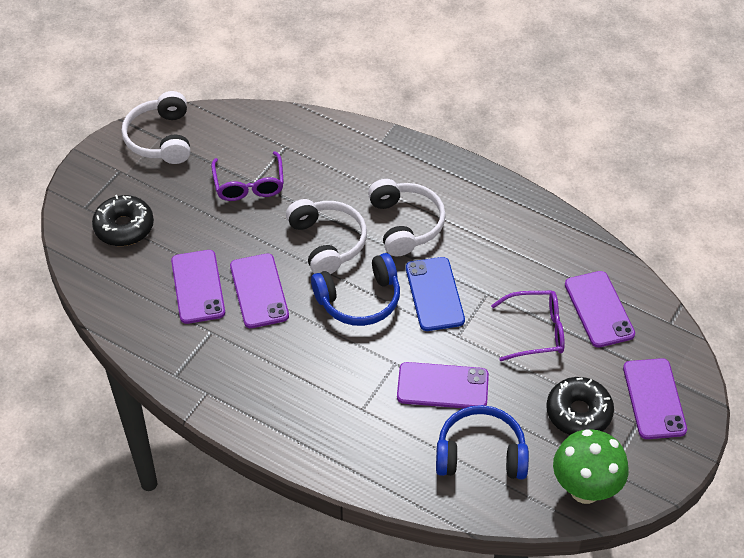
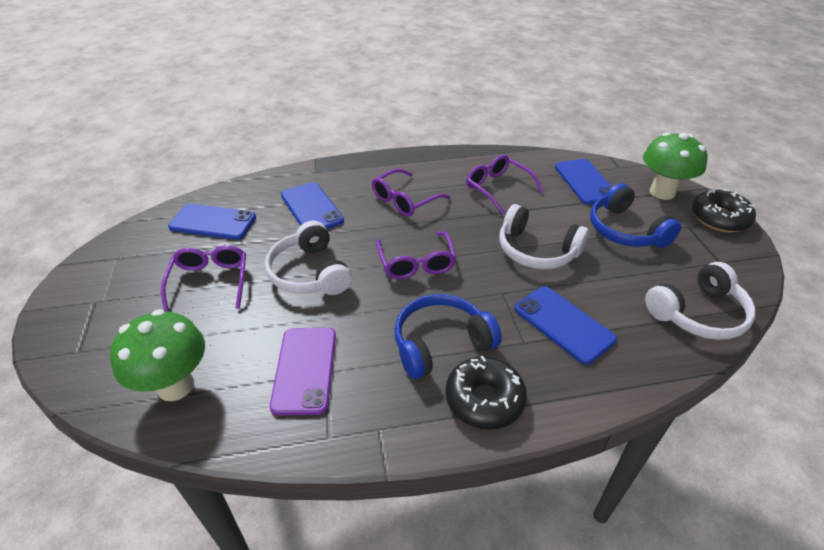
blue phone: [406,257,465,331] = 1 -> [168,203,256,240] [281,182,344,229] [515,286,617,365] [555,159,612,205] = 4
green mushroom: [553,429,629,504] = 1 -> [110,309,205,401] [643,132,708,200] = 2
purple glasses: [211,151,284,201] [491,291,565,361] = 2 -> [161,245,246,312] [372,169,451,217] [376,231,456,279] [466,155,543,215] = 4
purple phone: [171,250,225,324] [230,253,289,328] [397,362,489,408] [565,271,635,348] [623,358,687,439] = 5 -> [270,328,336,415] = 1

